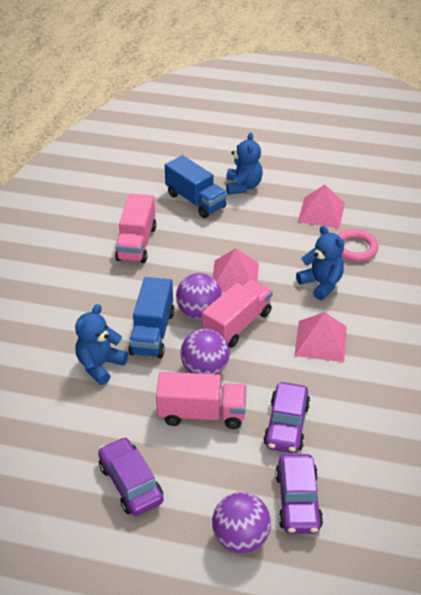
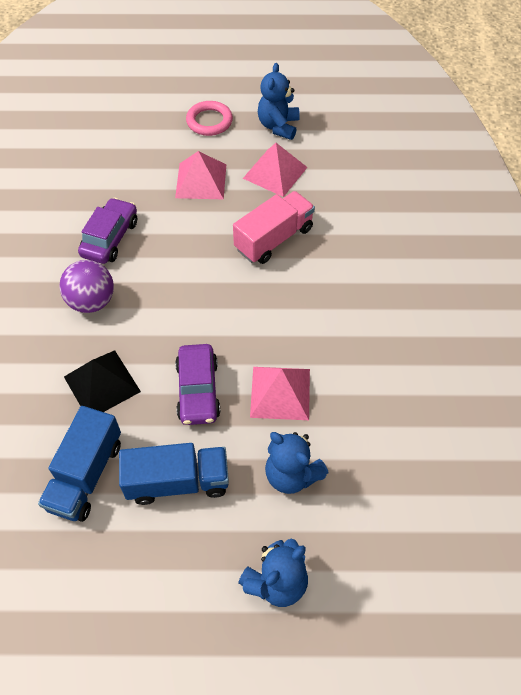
black pyramid: none = 0 -> [64,350,141,412] = 1
pink truck: [115,194,156,263] [156,372,247,429] [202,279,273,348] = 3 -> [233,191,315,264] = 1
purple ball: [176,273,222,319] [181,328,230,374] [212,492,271,553] = 3 -> [59,260,114,313] = 1
purple car: [98,437,164,516] [263,382,310,453] [275,454,323,534] = 3 -> [78,198,137,264] [175,344,220,425] = 2

